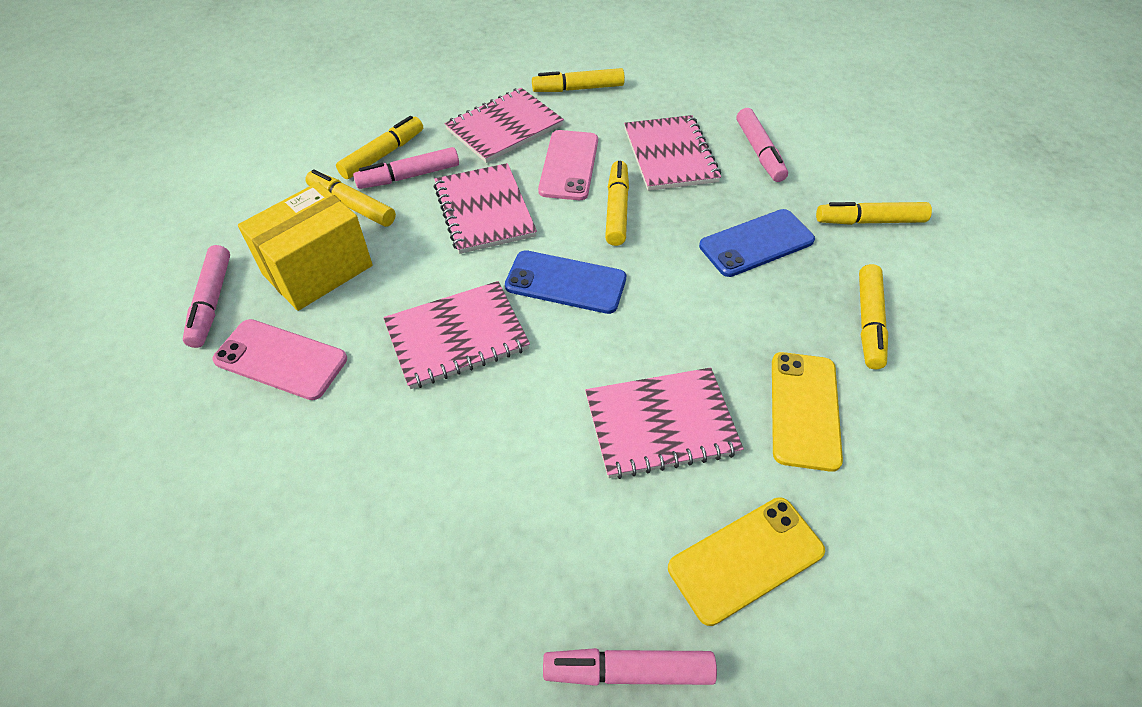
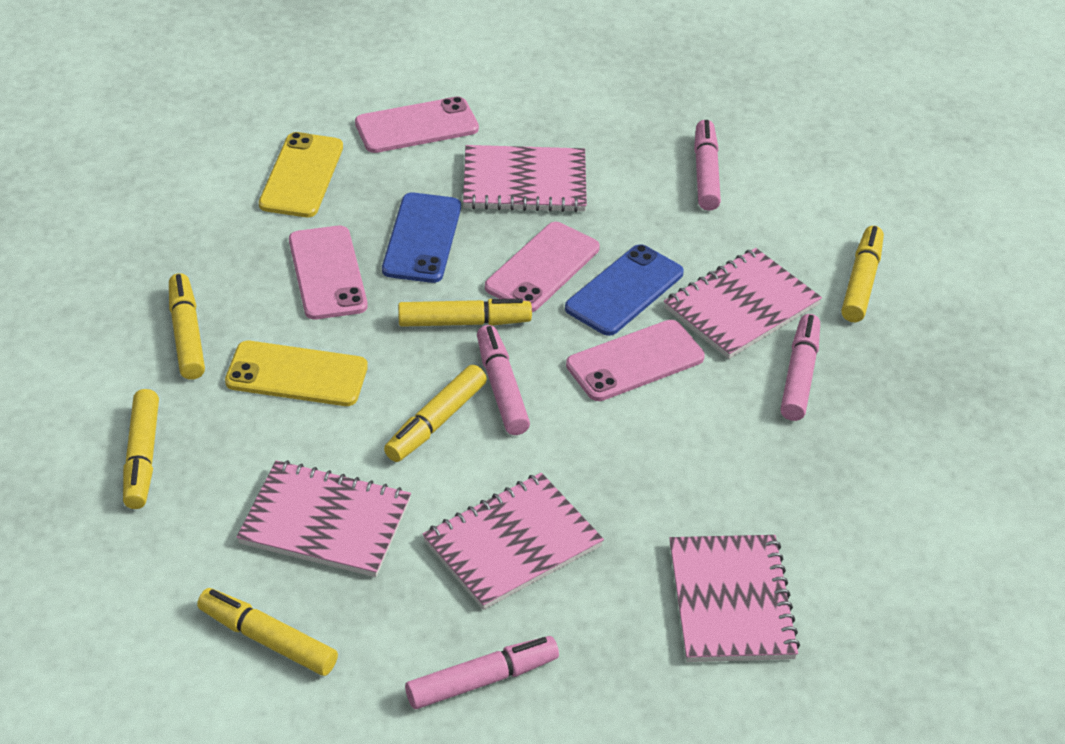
pink phone: [212,319,347,400] [538,130,598,200] = 2 -> [289,226,368,319] [355,96,479,153] [485,222,600,312] [566,320,705,401] = 4
yellow box: [238,182,373,311] = 1 -> none = 0

